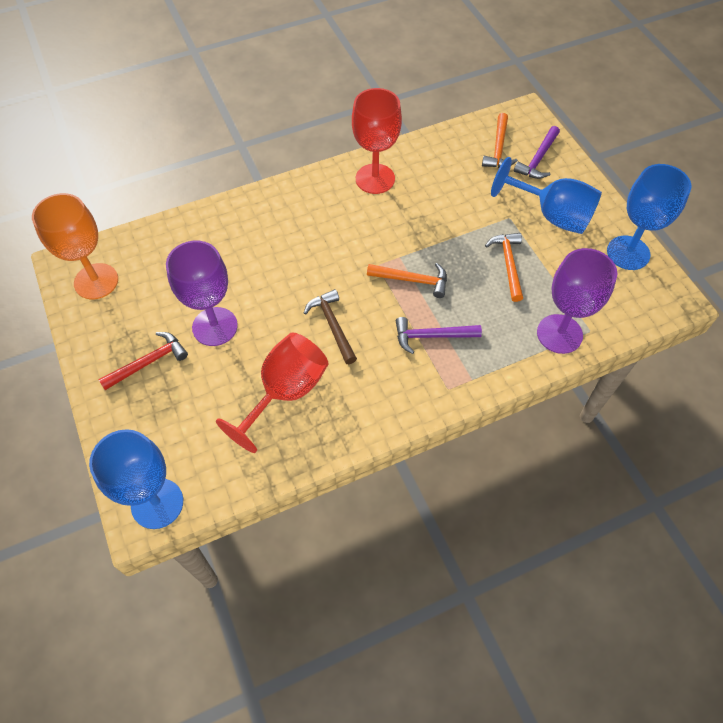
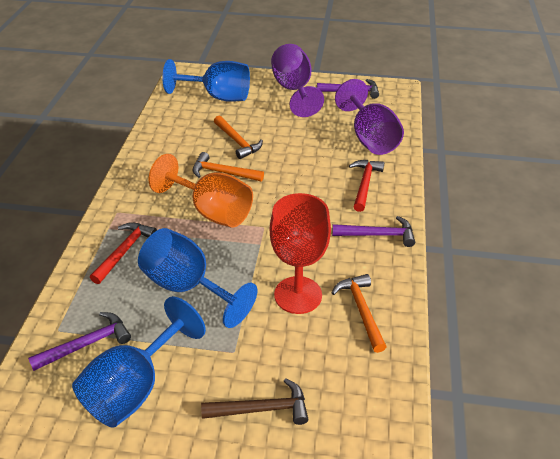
purple hammer: [396,317,482,354] [514,126,560,179] = 2 -> [28,312,131,371] [317,79,379,99] [332,216,415,247] = 3
red goblet: [216,332,328,453] [352,88,402,194] = 2 -> [270,193,331,314] = 1
red hammer: [98,332,188,390] = 1 -> [90,222,157,284] [349,160,385,212] = 2

